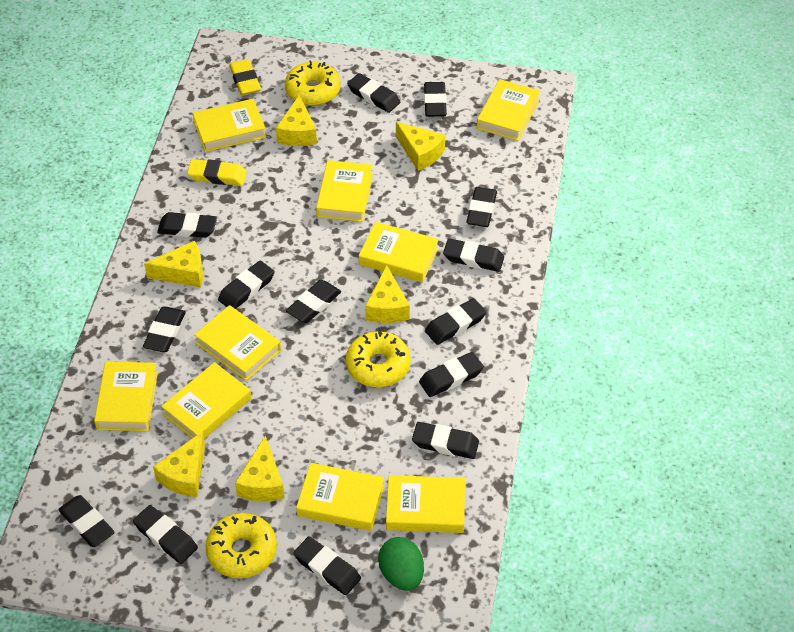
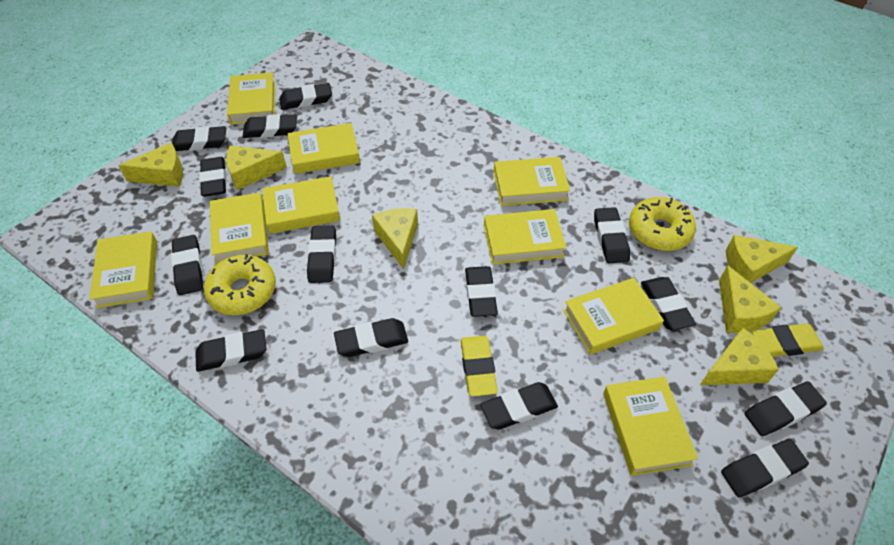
green egg: [378,537,424,591] = 1 -> none = 0
yellow donut: [206,513,277,578] [285,60,341,106] [346,330,411,387] = 3 -> [204,254,276,315] [629,197,696,251] = 2

